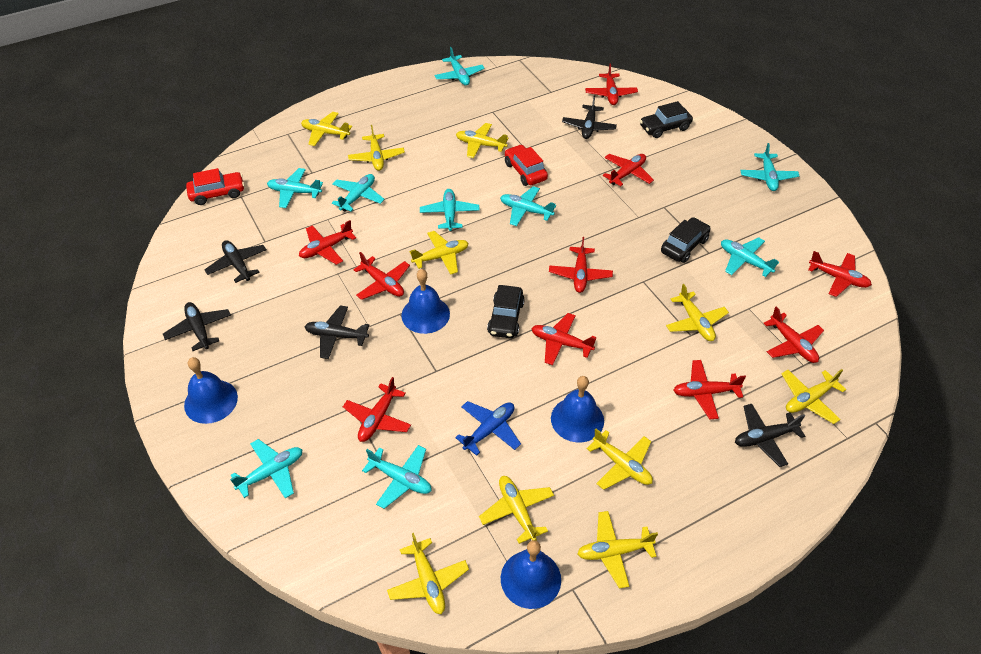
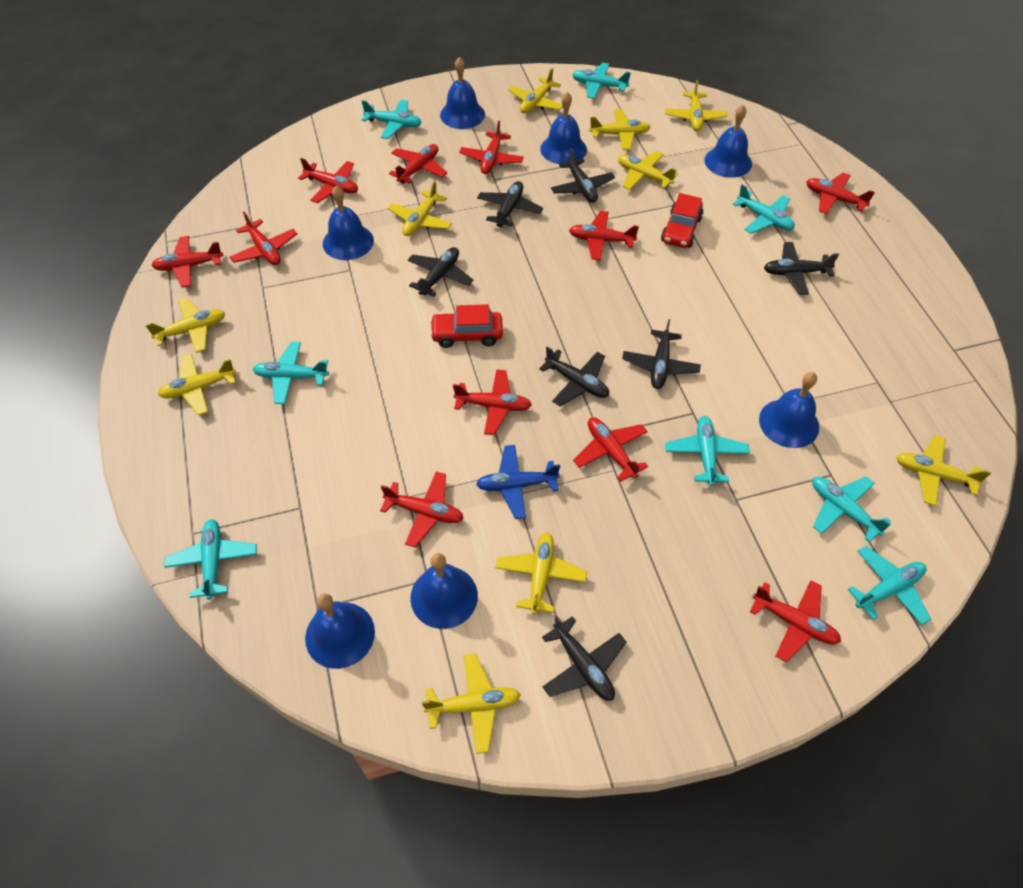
black car: [487,285,525,338] [640,101,693,138] [661,217,711,263] = 3 -> none = 0
black plane: [163,302,231,351] [204,240,267,283] [304,306,369,359] [562,96,617,139] [735,404,805,467] = 5 -> [408,247,473,297] [477,181,543,227] [539,346,609,406] [542,615,627,701] [551,148,615,203] [622,319,701,389] [764,242,839,295] = 7
blue bell: [184,357,238,424] [401,269,450,334] [501,540,561,609] [551,376,604,442] = 4 -> [305,593,375,669] [323,185,374,260] [410,553,478,629] [440,57,485,129] [540,92,587,164] [704,105,752,178] [759,372,819,448] = 7
red plane: [299,220,356,265] [343,377,411,442] [353,252,410,300] [531,313,596,365] [549,237,613,293] [585,63,638,105] [603,154,654,186] [673,360,746,419] [763,307,824,363] [808,251,872,297] = 10 -> [151,236,223,288] [230,212,297,265] [298,158,358,203] [380,471,464,548] [389,144,447,184] [453,369,532,435] [459,121,524,174] [569,211,639,261] [573,417,648,482] [750,580,841,662] [806,173,875,214] = 11
turquoise plane: [230,439,302,498] [267,168,323,208] [332,174,385,212] [362,445,432,509] [420,189,480,231] [435,47,485,86] [500,186,556,226] [721,237,779,277] [740,143,799,191] = 9 -> [164,519,257,600] [252,341,329,404] [362,100,422,139] [572,63,631,99] [665,416,750,486] [733,184,795,234] [812,476,891,542] [848,546,931,625] = 8

